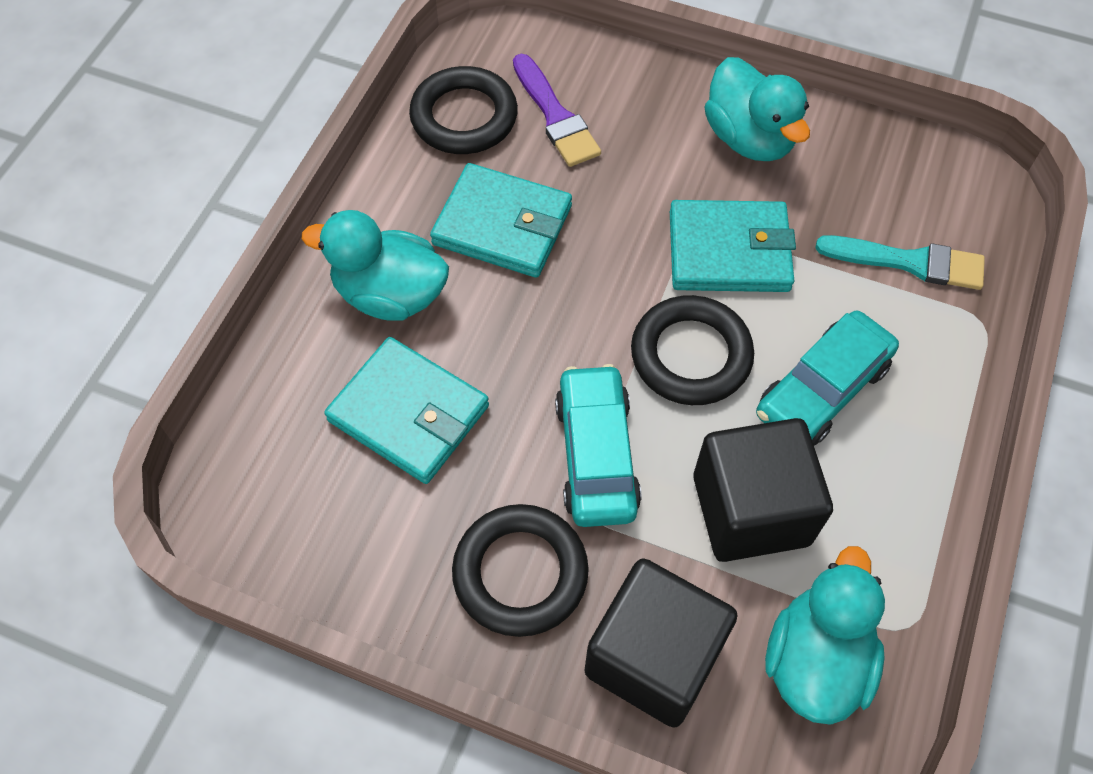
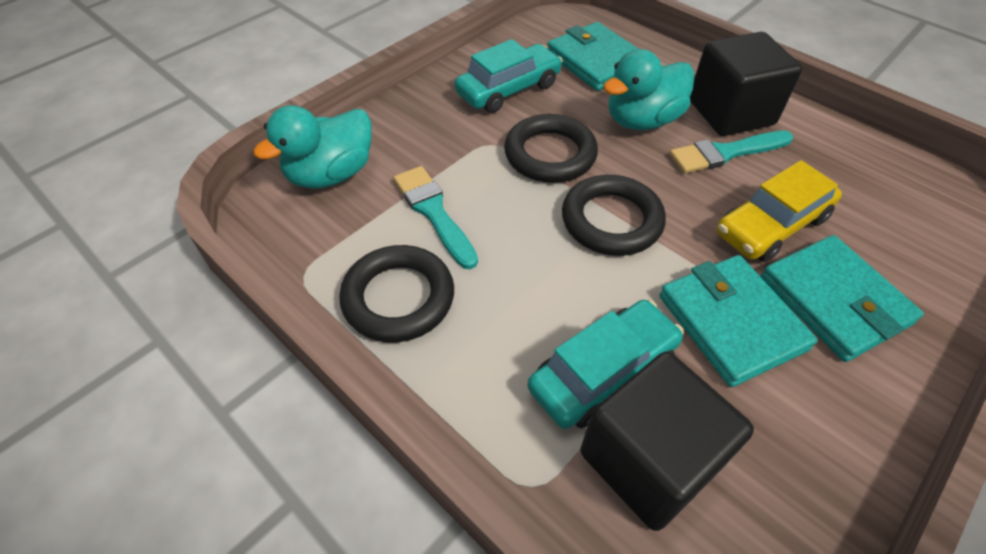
purple brush: [513,54,601,167] = 1 -> none = 0
turquoise brush: [815,235,985,290] = 1 -> [393,166,478,269] [669,130,793,173] = 2
turquoise duck: [302,210,449,321] [705,57,810,161] [765,546,885,725] = 3 -> [253,105,371,189] [603,49,694,130] = 2
yellow car: none = 0 -> [716,160,842,262] = 1

